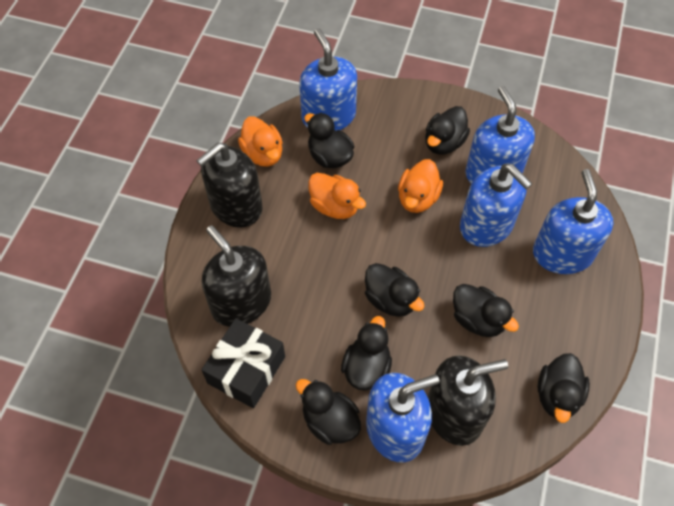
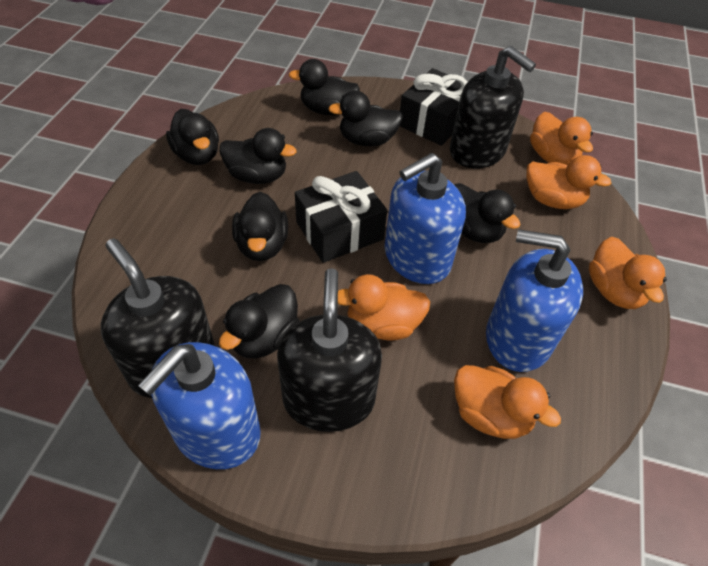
black gift: [202,318,285,408] = 1 -> [295,171,387,263] [400,68,467,146] = 2
blue soap dispenser: [299,29,357,131] [366,373,440,462] [460,164,532,247] [465,86,535,184] [533,169,614,274] = 5 -> [138,342,261,469] [384,153,466,284] [486,229,583,372] = 3
orange duck: [238,116,283,167] [308,173,366,219] [398,159,443,213] = 3 -> [338,274,430,340] [454,365,561,439] [527,155,611,209] [530,112,593,165] [589,237,667,309] = 5

